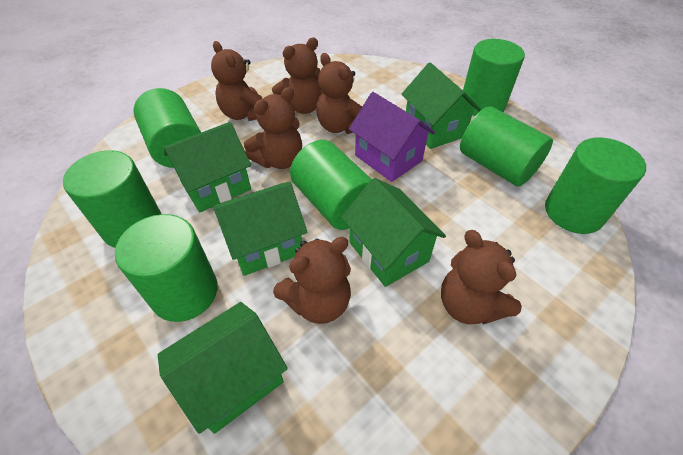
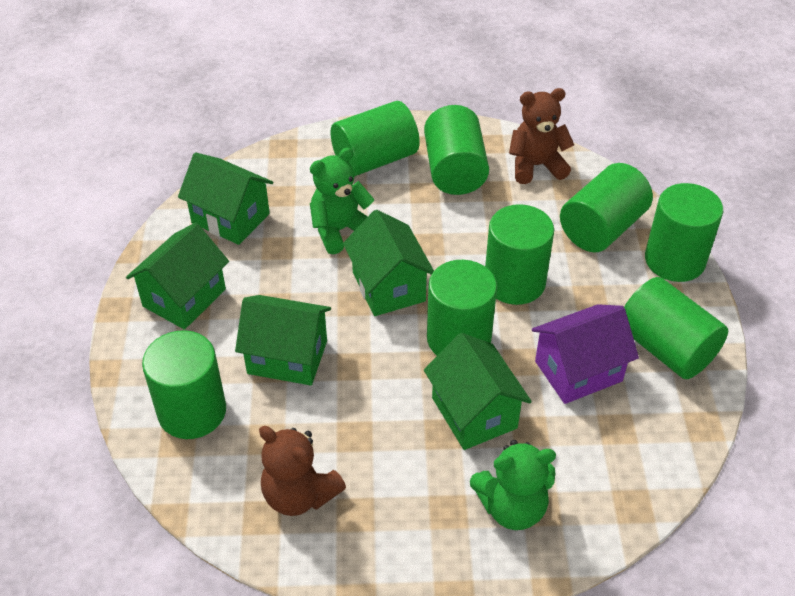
brown teddy bear: [211,41,262,121] [244,87,302,169] [272,37,321,114] [273,237,351,324] [316,53,362,134] [441,230,522,324] = 6 -> [259,426,346,516] [509,88,574,184] = 2
green cylinder: [63,150,161,248] [115,214,218,322] [133,88,201,168] [290,140,371,230] [460,106,553,187] [463,39,525,116] [545,137,646,234] = 7 -> [142,330,226,439] [330,101,420,176] [424,105,489,195] [427,260,497,355] [485,204,554,305] [560,163,653,252] [624,277,728,379] [645,183,723,282] = 8
green teddy bear: none = 0 -> [310,148,375,254] [470,440,556,530] = 2

